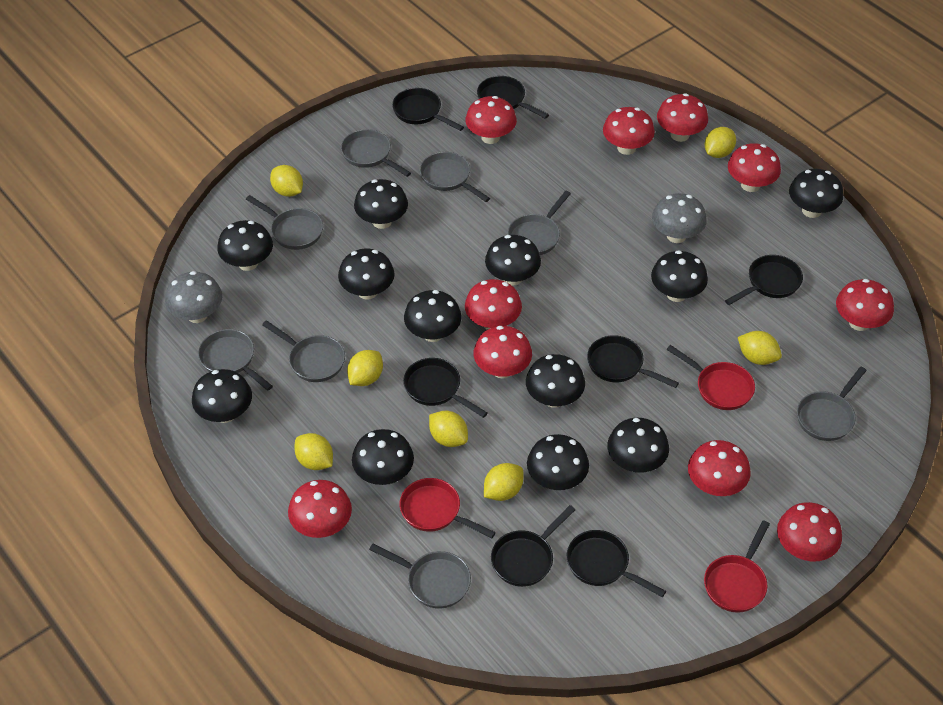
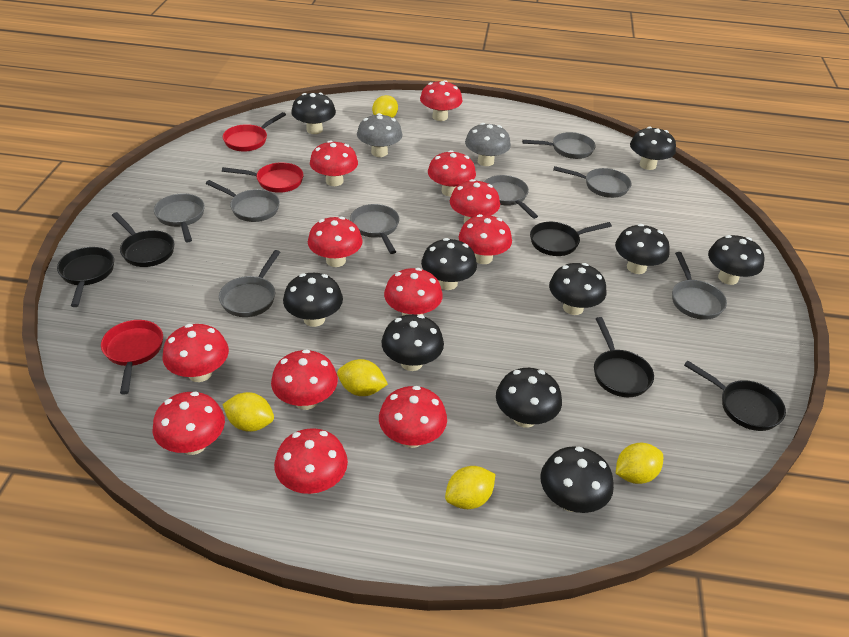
black mushroom: [192,369,252,423] [217,220,273,271] [338,248,395,300] [352,429,414,485] [354,179,408,229] [404,290,461,342] [485,235,541,286] [526,354,585,408] [527,434,589,490] [607,418,669,473] [651,250,708,302] [789,169,843,218] = 12 -> [283,273,343,327] [291,93,336,134] [381,314,444,371] [421,238,477,290] [496,368,562,428] [540,446,614,513] [549,263,606,315] [615,224,670,274] [630,127,676,170] [708,235,764,285] = 10
black pan: [392,88,464,131] [403,358,488,418] [477,76,549,119] [491,505,575,587] [567,530,666,597] [587,335,679,388] [725,255,803,305] = 7 -> [57,247,114,307] [112,212,175,267] [530,222,612,256] [594,317,654,397] [684,361,786,431] = 5
red mushroom: [288,480,352,538] [465,96,517,144] [465,279,522,330] [474,326,532,379] [603,107,655,155] [657,93,708,142] [688,440,751,496] [728,143,781,192] [777,502,842,561] [836,279,894,331] = 10 -> [153,392,225,455] [162,324,229,382] [271,349,338,410] [274,428,348,494] [308,217,363,267] [310,140,358,186] [379,386,447,448] [384,268,443,316] [420,80,462,121] [428,150,476,197] [450,179,500,223] [459,214,512,264] = 12
yellow lemon: [270,165,303,197] [294,433,333,470] [347,350,383,386] [429,411,468,447] [484,463,523,501] [705,127,736,158] [738,331,782,365] = 7 -> [222,392,274,432] [337,359,388,396] [372,95,398,118] [445,466,496,509] [616,443,663,484] = 5

